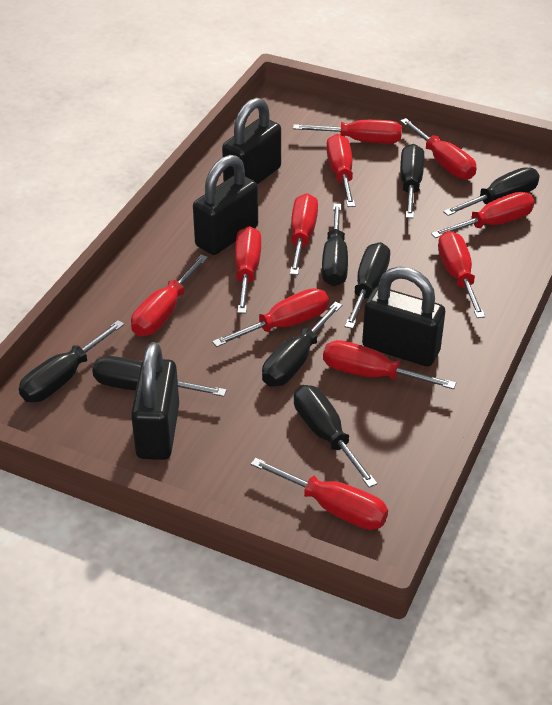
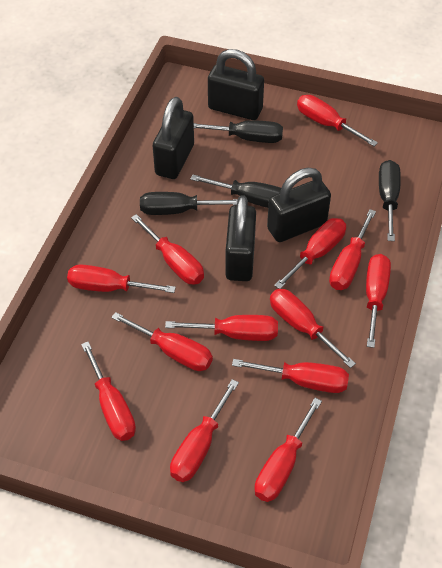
black screwdriver: [19,320,124,402] [92,356,227,397] [262,302,342,387] [294,385,377,488] [322,204,348,286] [345,242,390,329] [400,144,424,219] [443,167,540,216] = 8 -> [140,192,238,215] [190,175,281,208] [194,120,283,143] [379,160,401,241] = 4
red screwdriver: [131,255,208,336] [212,288,329,347] [235,226,261,314] [251,458,388,530] [290,193,318,275] [293,120,402,144] [323,340,456,389] [326,134,355,207] [400,118,476,180] [431,192,535,238] [438,231,485,318] = 11 -> [67,264,176,293] [81,342,136,441] [111,312,213,371] [131,214,204,285] [165,315,278,341] [170,379,239,482] [232,359,349,393] [254,398,322,502] [270,289,356,368] [274,218,346,289] [297,95,378,146] [329,209,376,290] [366,254,391,348] = 13

